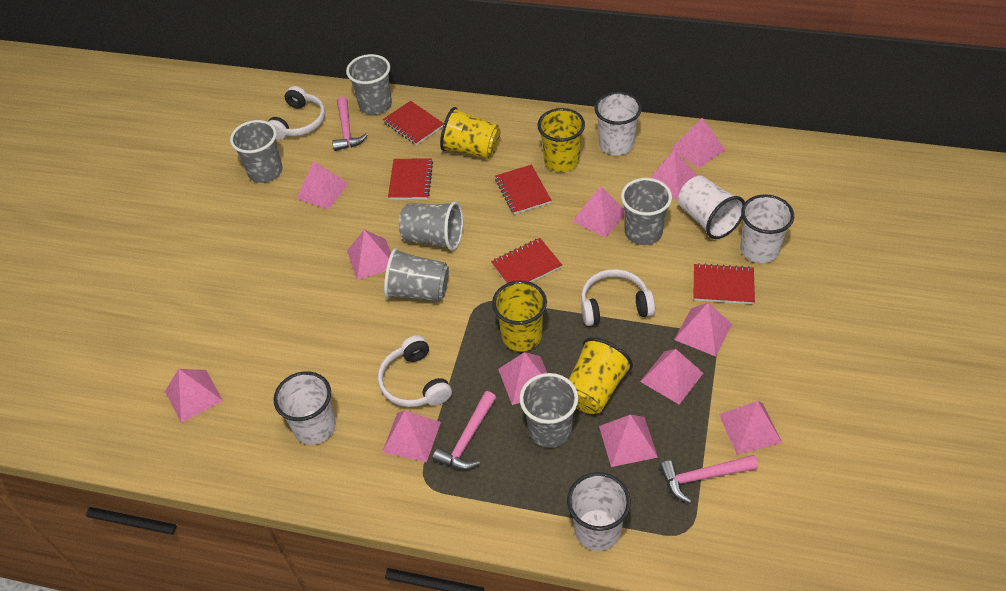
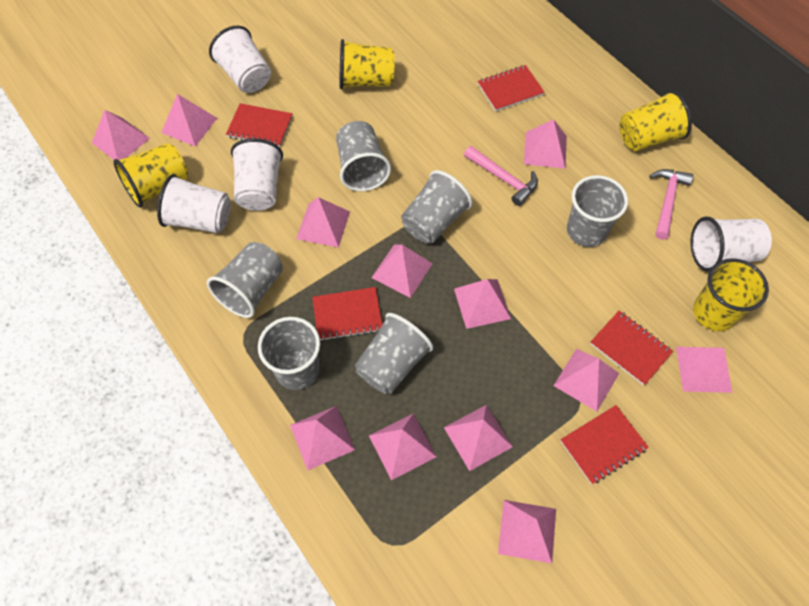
pink hammer: [332,96,368,151] [433,391,496,470] [660,455,758,503] = 3 -> [464,146,538,206] [650,169,694,240] = 2
white cup: [274,371,336,445] [567,472,631,551] [595,92,642,155] [678,176,745,239] [740,194,794,263] = 5 -> [157,174,231,233] [209,26,271,93] [231,138,283,211] [691,216,772,272] = 4
white headphones: [268,86,325,140] [378,335,452,407] [581,269,655,326] = 3 -> none = 0

